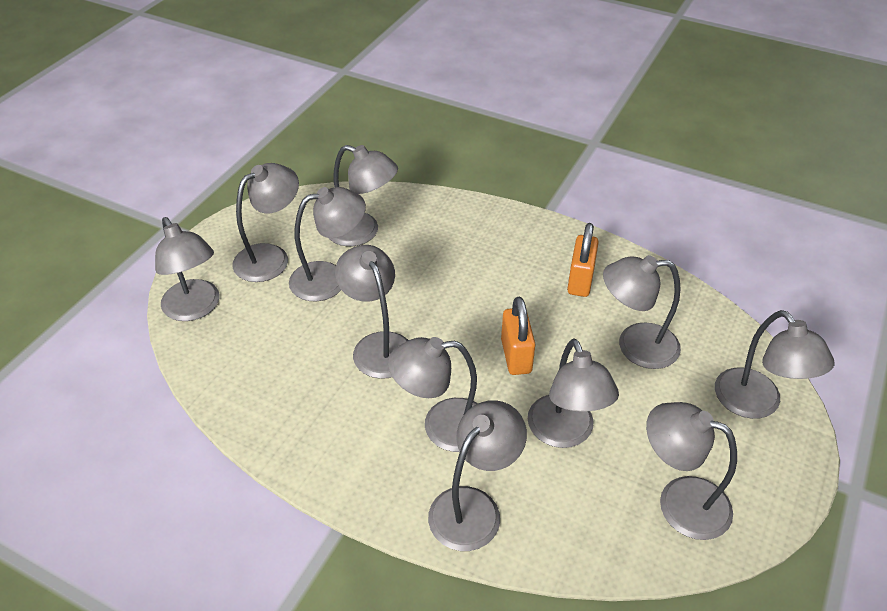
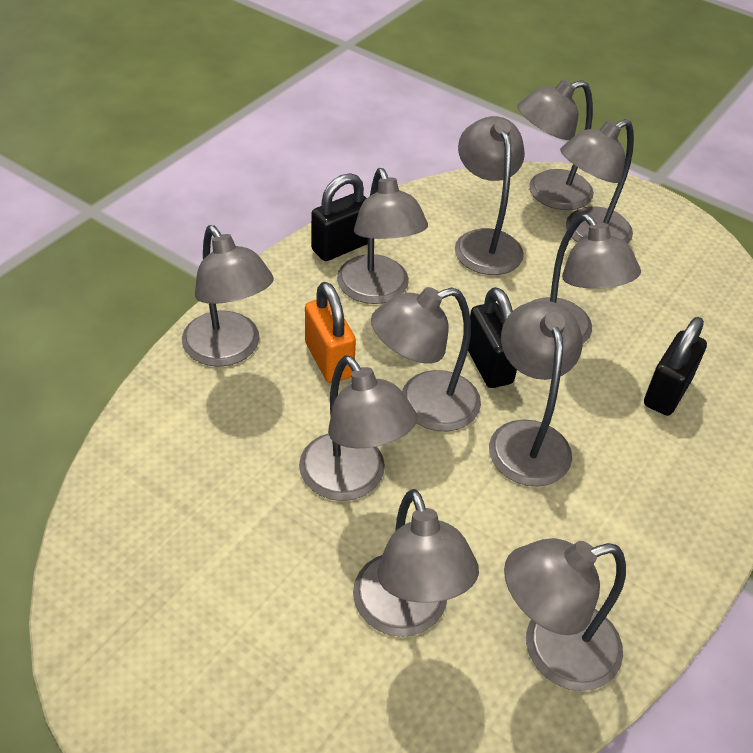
black padlock: none = 0 -> [311,173,368,261] [468,287,517,388] [644,317,707,416] = 3
orange padlock: [501,297,535,375] [567,223,599,297] = 2 -> [305,282,356,383] = 1

